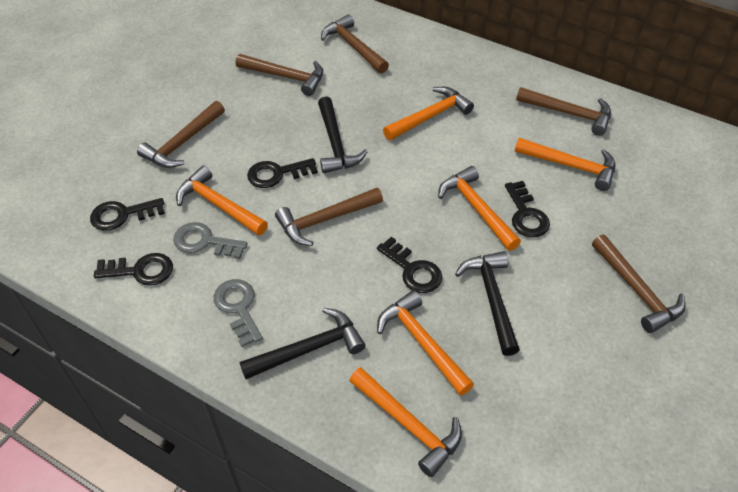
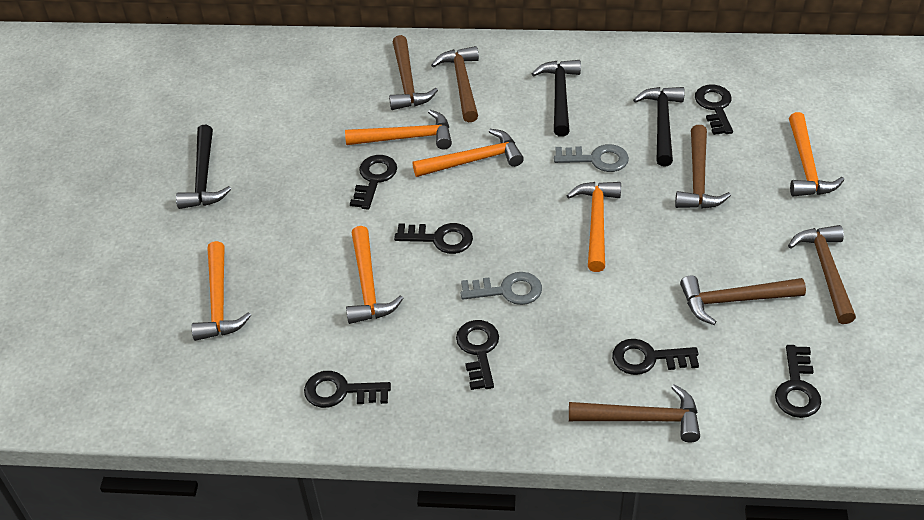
black key: [90,198,165,231] [94,253,173,286] [247,158,318,188] [377,237,442,293] [505,181,550,238] = 5 -> [304,371,391,408] [350,155,397,210] [394,223,473,254] [456,320,499,390] [612,339,699,375] [695,84,733,135] [775,345,821,418] = 7

